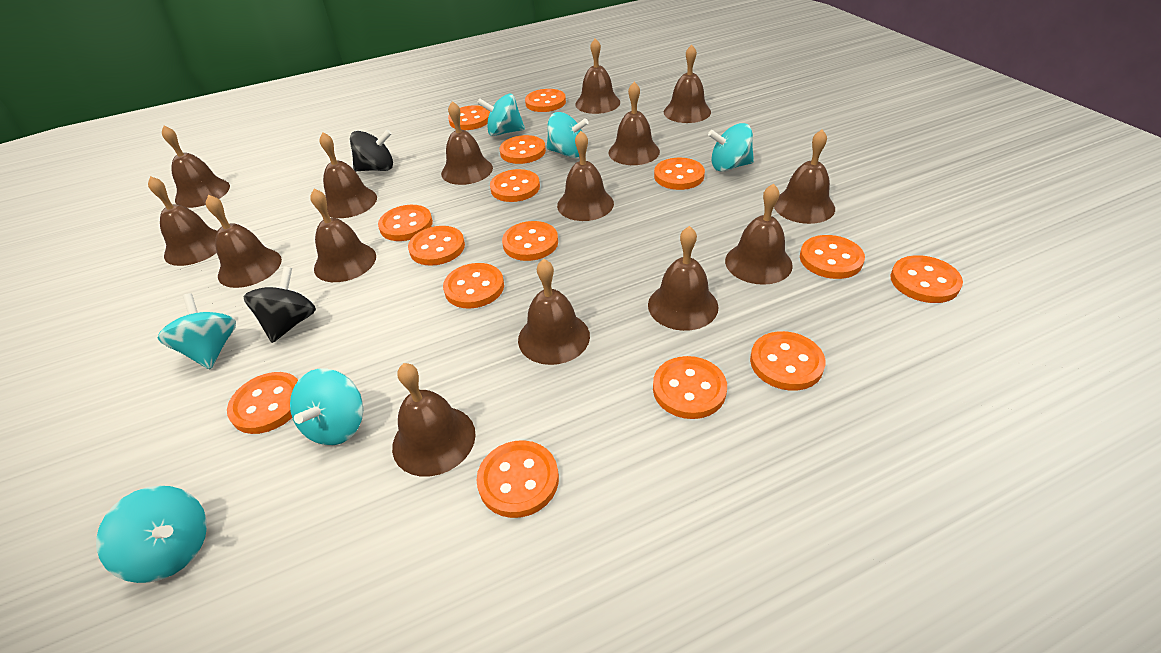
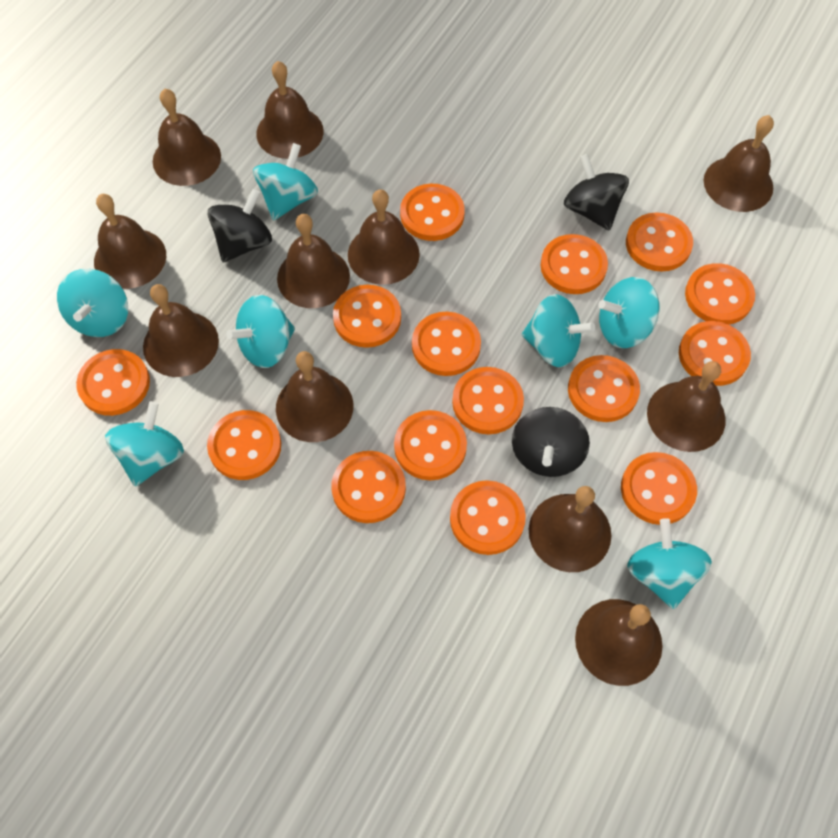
black spinning top: [243,267,316,343] [350,130,393,171] = 2 -> [208,189,272,262] [512,407,590,477] [564,154,629,231] = 3
brown bell: [148,176,218,266] [162,126,230,208] [206,195,282,288] [311,189,376,282] [320,132,377,218] [392,363,476,477] [441,101,493,185] [518,259,590,365] [557,131,614,221] [575,38,620,114] [609,82,660,165] [648,226,719,331] [664,45,711,123] [725,183,793,285] [774,129,835,224] = 15 -> [94,194,166,289] [143,284,219,377] [153,89,221,186] [256,61,324,159] [276,351,354,442] [277,214,350,308] [348,189,420,285] [529,486,611,572] [575,599,662,686] [647,361,726,452] [704,115,774,212] = 11
turquoise spinning top: [96,486,207,583] [158,293,236,369] [290,369,363,445] [477,94,525,136] [547,112,588,158] [708,123,754,172] = 6 -> [57,269,128,337] [105,401,184,486] [227,295,295,368] [253,143,318,220] [522,294,595,367] [598,277,660,348] [627,518,712,609] = 7

